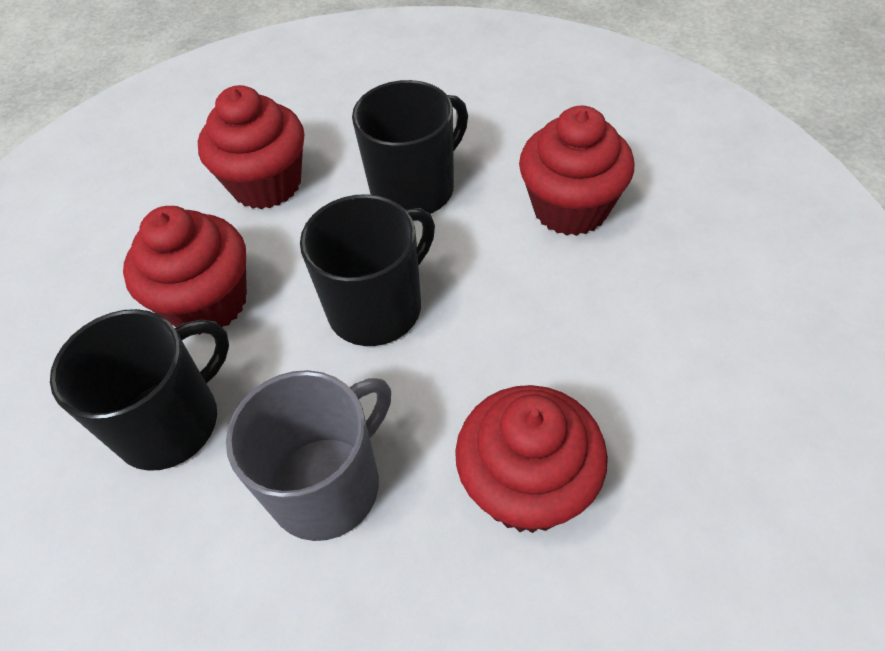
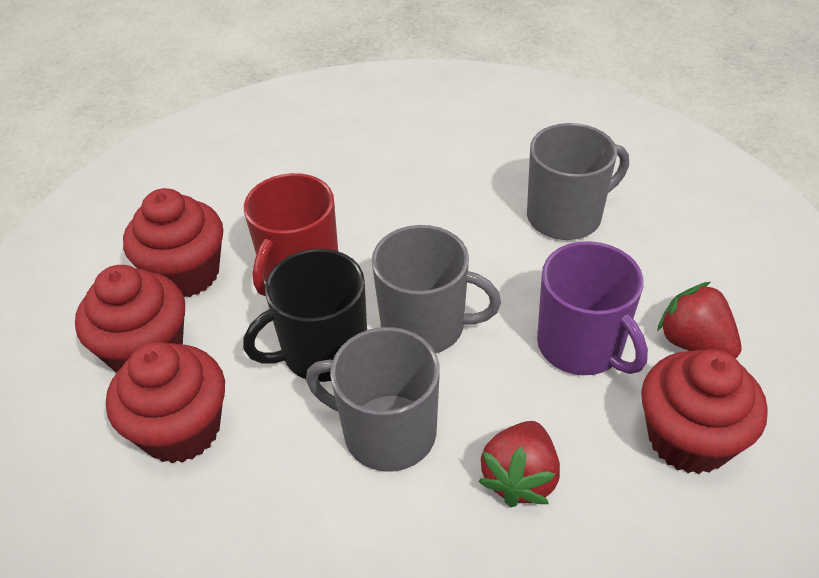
black mug: [50,309,229,471] [300,194,435,346] [352,80,468,214] = 3 -> [243,249,367,382] = 1
grey mug: [226,370,391,541] = 1 -> [306,327,440,471] [372,225,501,353] [527,123,629,240] = 3
purple mug: none = 0 -> [537,241,648,375] = 1
red mug: none = 0 -> [244,173,338,296] = 1
red strawberry: none = 0 -> [478,421,560,507] [657,282,742,358] = 2

